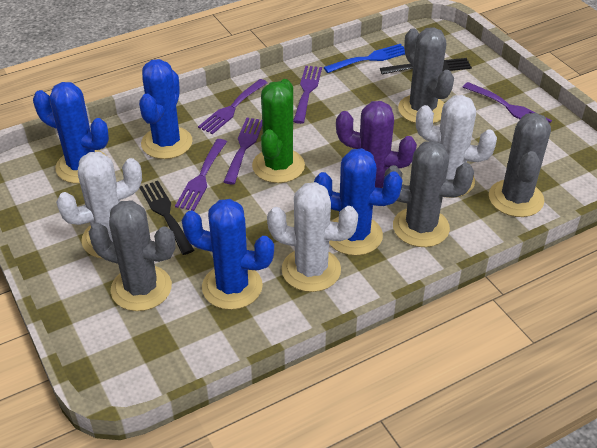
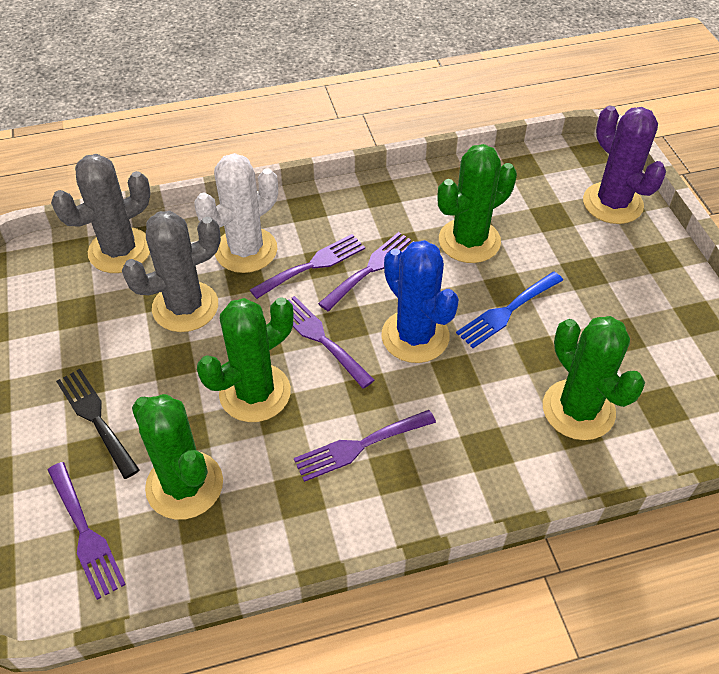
black fork: [140,181,194,255] [380,58,472,75] = 2 -> [56,369,140,479] = 1
blue cactus: [33,82,109,184] [139,59,192,159] [182,199,274,310] [314,148,402,256] = 4 -> [381,240,459,363] = 1
green cactus: [252,79,305,183] = 1 -> [132,394,223,520] [197,297,293,422] [438,144,517,263] [543,316,645,440] = 4
grey cactus: [89,200,175,311] [384,141,474,247] [398,27,454,123] [489,113,551,217] = 4 -> [51,154,151,273] [122,211,221,332] = 2
white cactus: [56,152,142,259] [267,182,358,292] [416,95,497,198] = 3 -> [194,153,278,273] = 1

